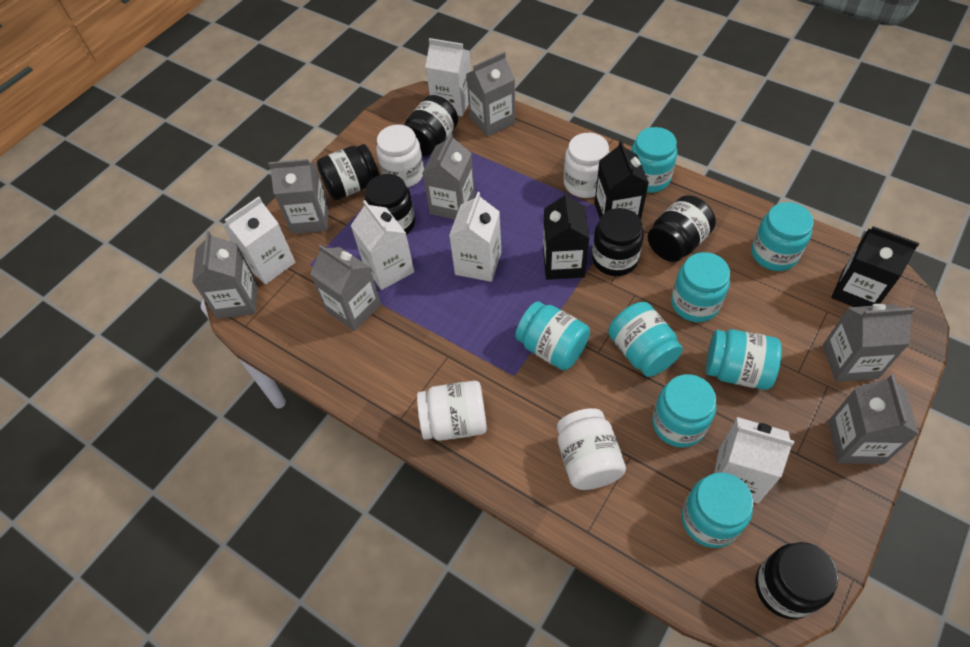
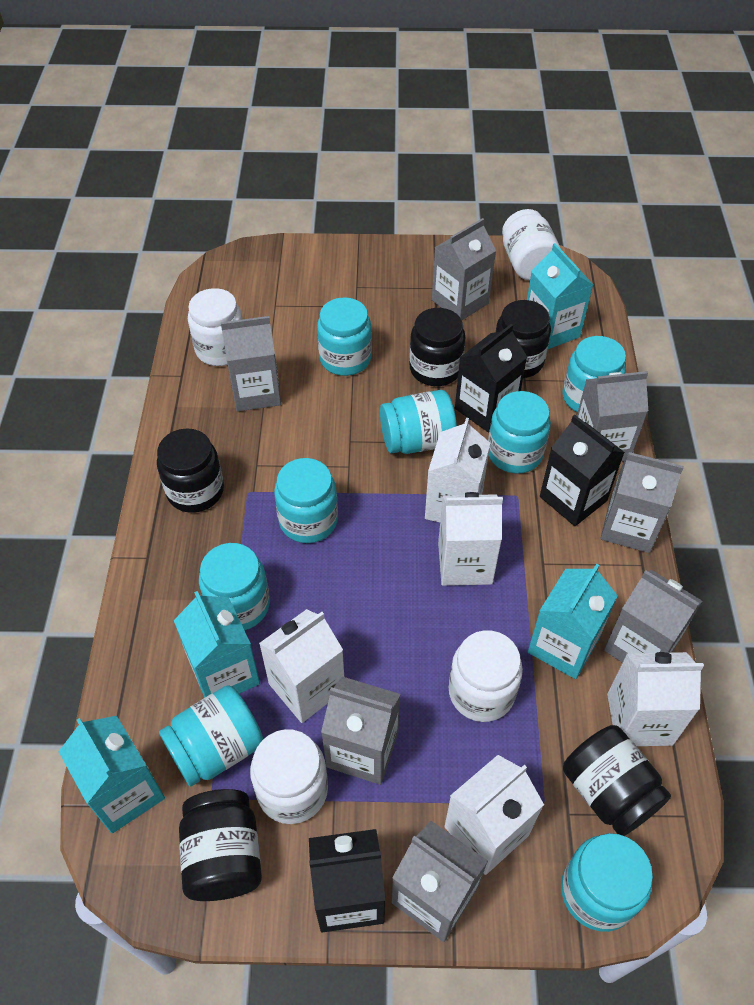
black jar: [317,144,379,200] [365,174,415,235] [405,95,458,156] [592,208,644,276] [648,195,716,262] [755,542,839,620] = 6 -> [157,428,224,513] [179,789,262,901] [409,308,465,386] [496,300,551,378] [563,725,671,836] = 5
turquoise carton: none = 0 -> [58,716,165,833] [174,591,260,698] [527,243,593,349] [528,564,618,679] = 4

